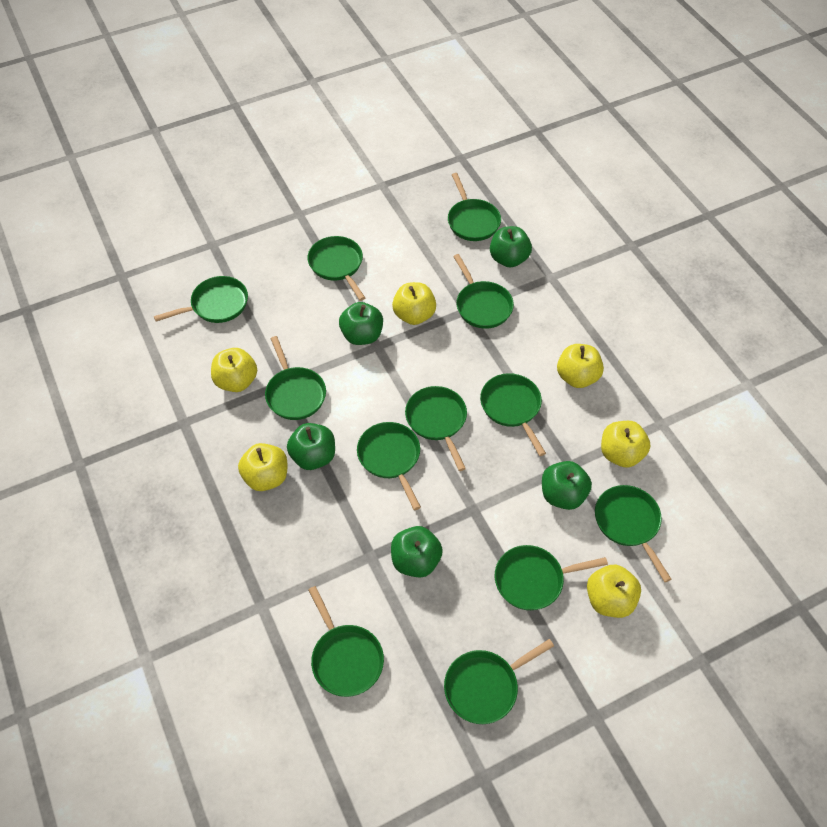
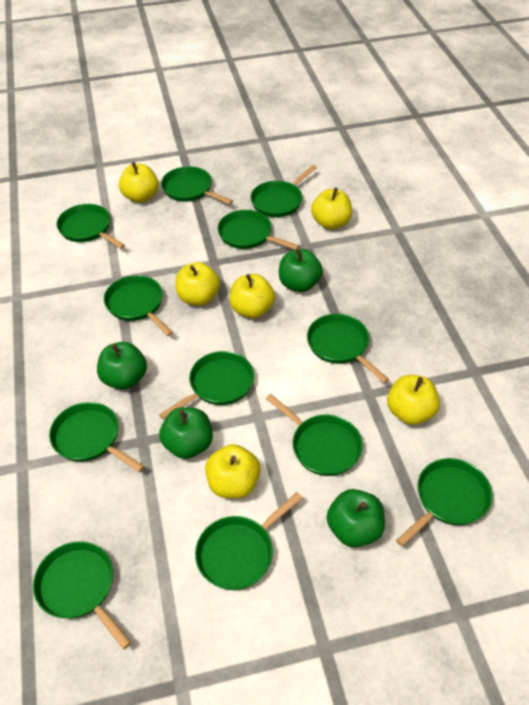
green apple: [287,423,335,470] [339,302,383,345] [391,526,443,578] [490,226,532,268] [542,461,592,510] = 5 -> [97,342,147,390] [159,407,213,459] [279,249,323,292] [327,489,385,547] = 4

